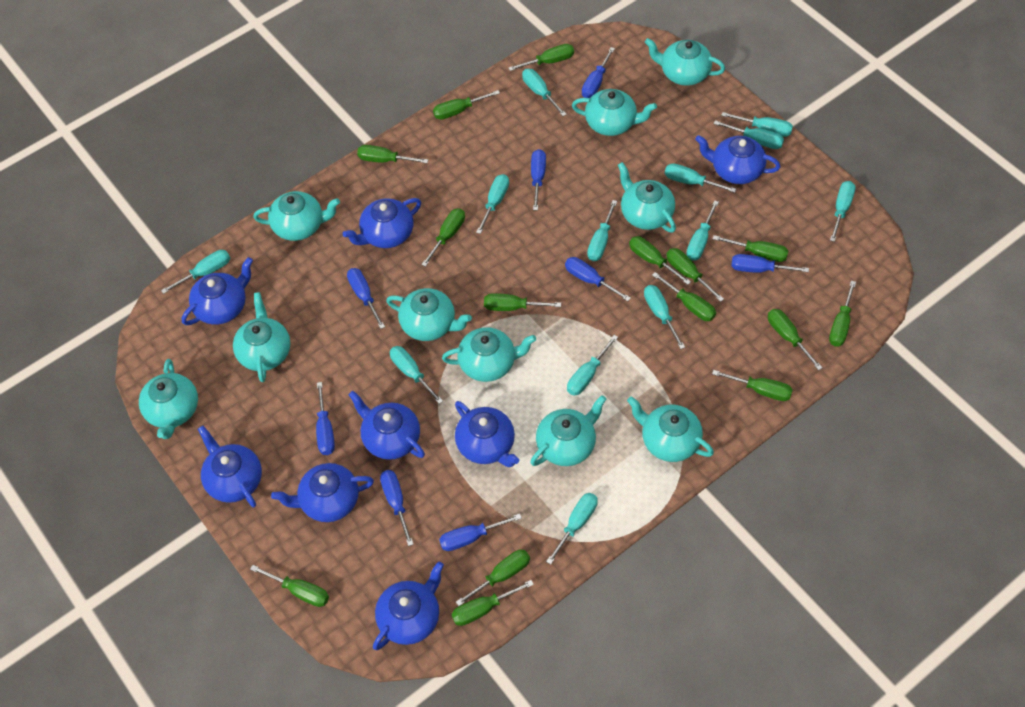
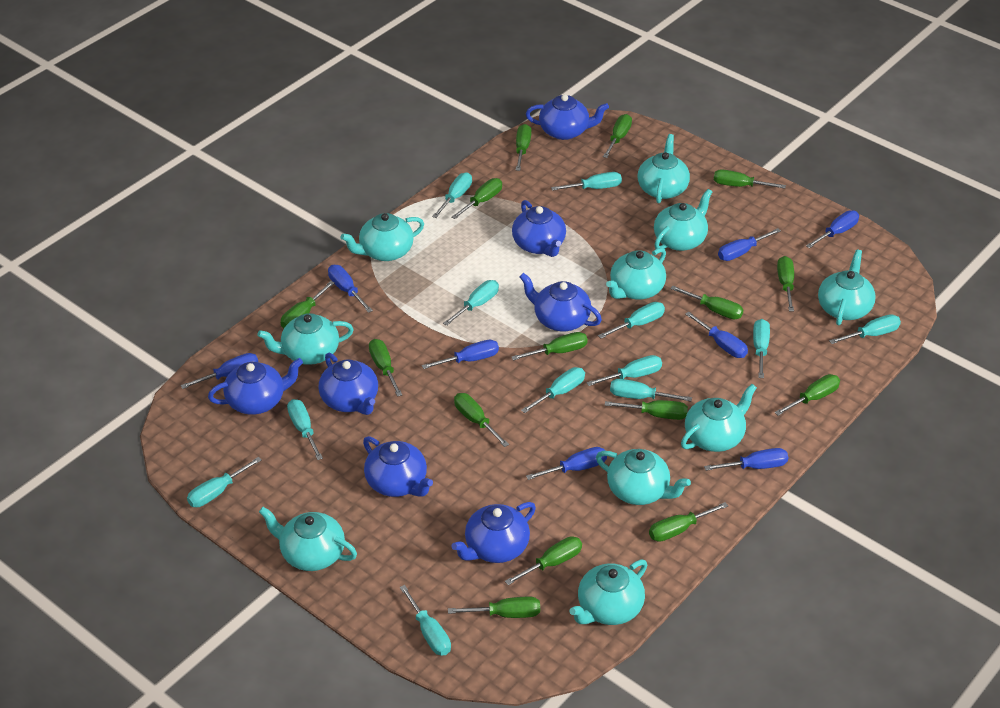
blue teapot: [182,257,253,325] [198,426,262,507] [271,463,374,522] [343,198,421,248] [348,391,425,460] [373,561,444,650] [455,401,519,467] [695,135,780,184] = 8 -> [208,358,303,415] [318,353,378,415] [363,436,433,497] [451,502,536,563] [512,200,566,257] [519,273,602,331] [526,94,609,140] = 7
turquoise screwdriver: [161,250,230,294] [390,346,443,404] [476,174,509,234] [522,69,567,116] [546,493,598,565] [567,335,618,396] [587,200,617,261] [644,285,685,349] [665,163,736,193] [686,200,719,261] [714,120,784,149] [721,112,793,137] [830,181,855,242] = 13 -> [187,457,262,507] [287,399,323,460] [399,585,451,656] [432,173,472,218] [443,280,499,326] [521,367,585,413] [551,172,622,191] [586,355,662,386] [598,302,665,339] [610,379,692,401] [753,319,770,378] [829,314,901,344] = 12

